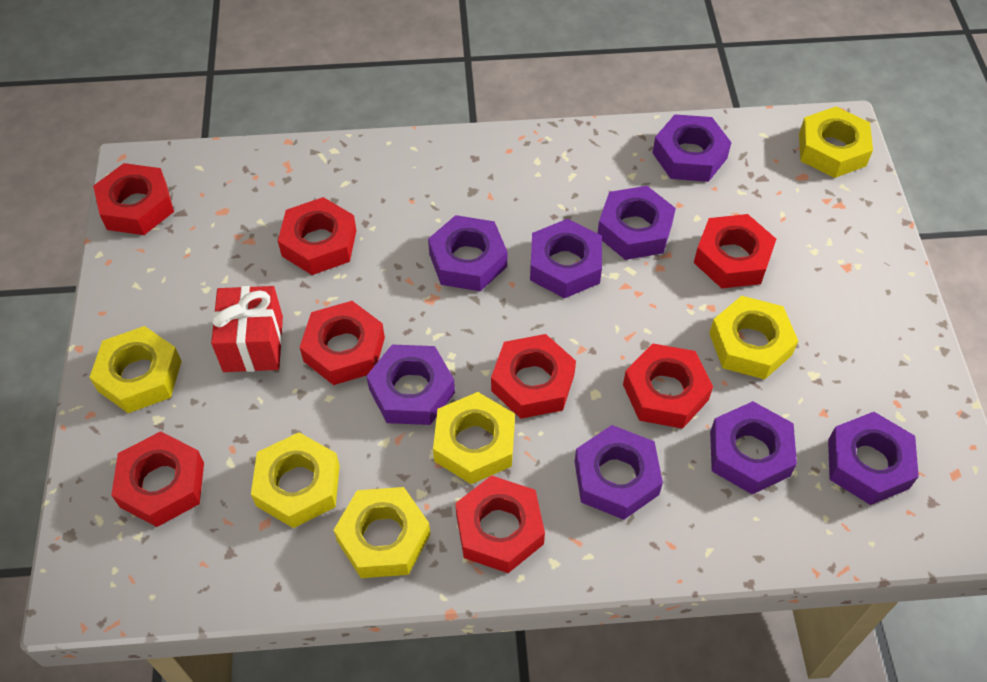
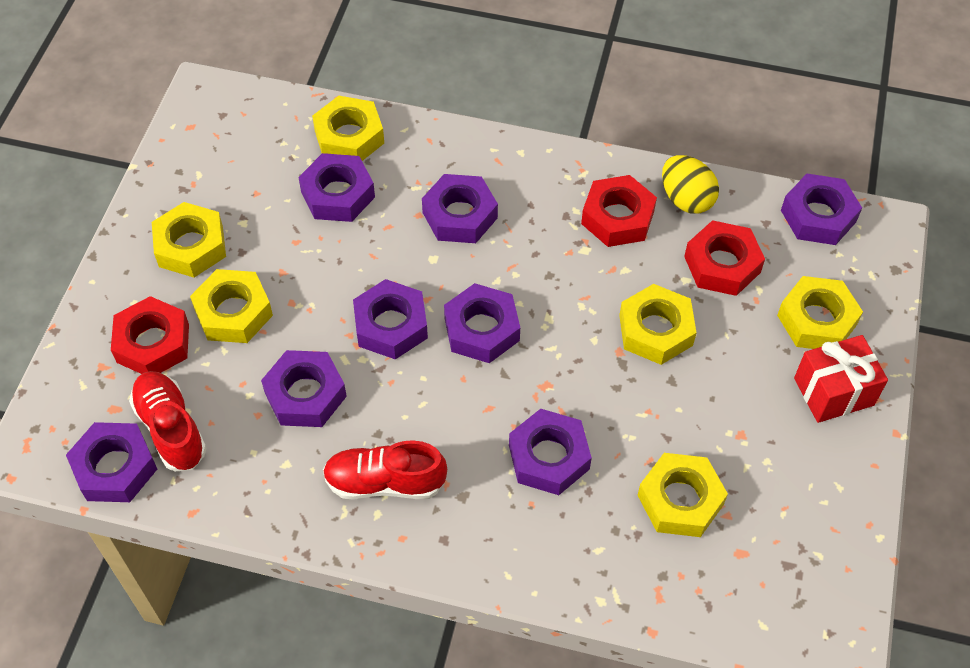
red nut: [93,163,174,235] [111,431,204,527] [278,197,356,275] [300,301,385,385] [455,475,545,573] [491,334,576,419] [623,343,713,429] [694,214,776,289] = 8 -> [111,296,189,374] [581,175,657,247] [684,220,765,296] = 3
red shoe: none = 0 -> [129,371,206,471] [323,440,447,500] = 2
yellow egg: none = 0 -> [662,155,719,214] = 1

